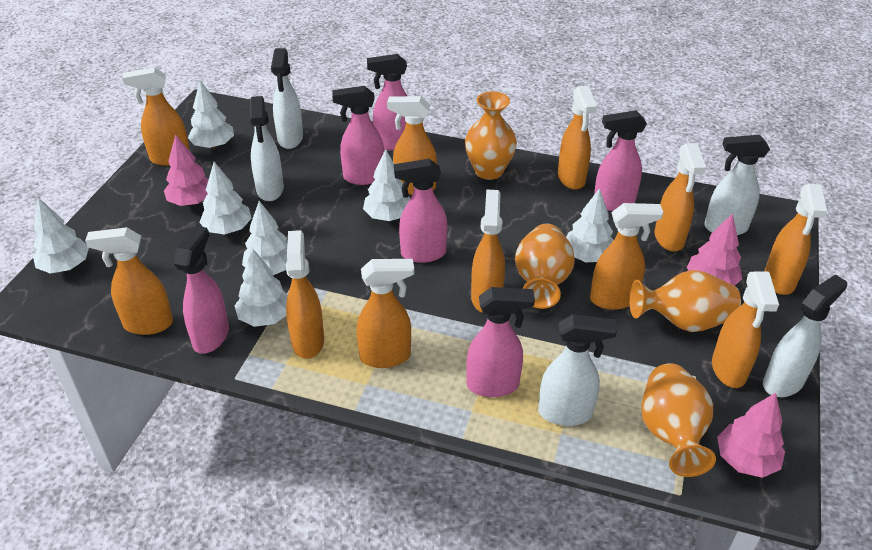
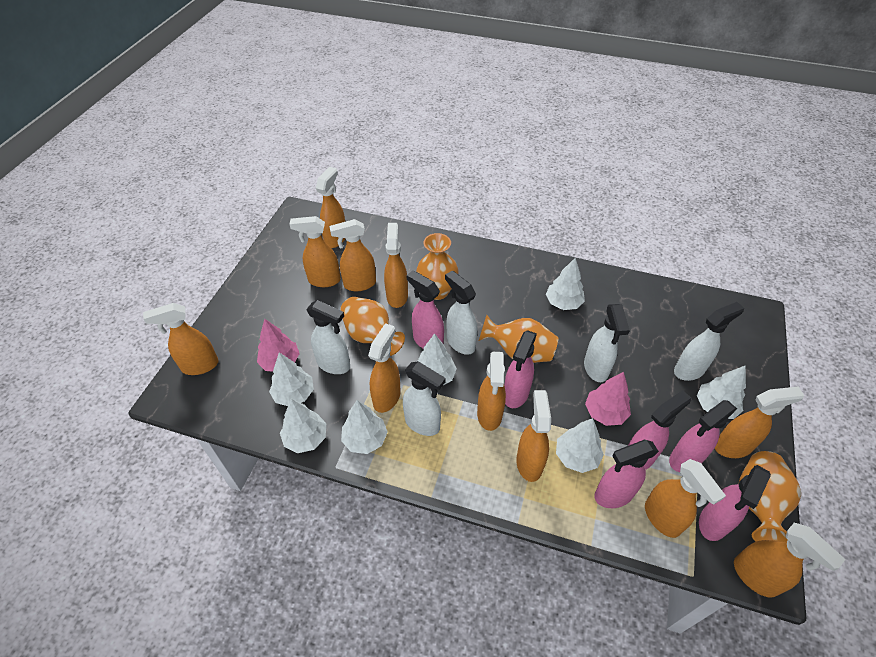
pink tree: [164,134,208,206] [687,213,742,286] [717,393,785,478] = 3 -> [257,319,300,372] [585,372,631,426] = 2

